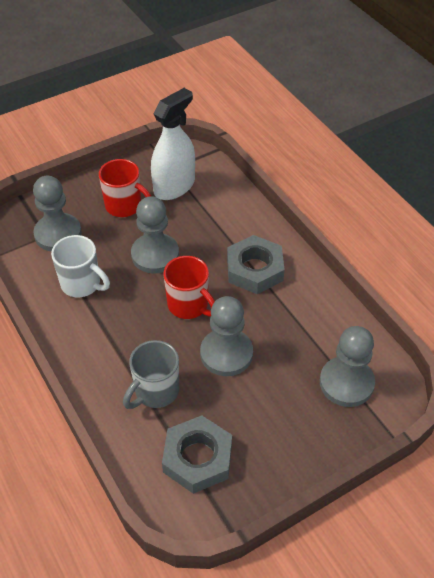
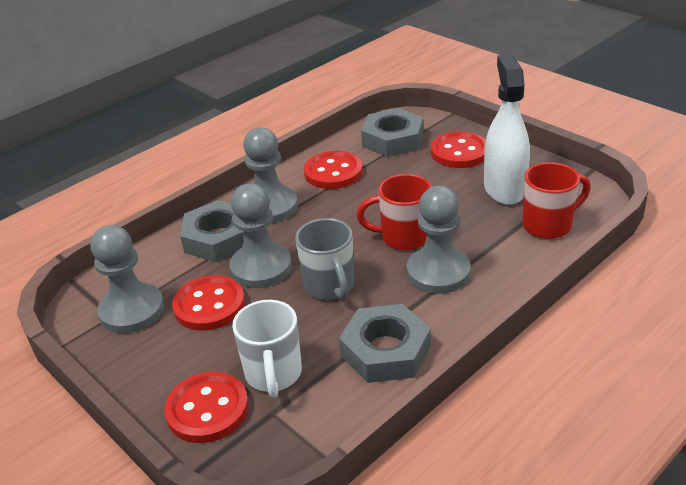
grey nut: [162,415,232,494] [227,235,285,294] = 2 -> [180,200,244,262] [339,304,431,383] [361,108,423,157] = 3
red button: none = 0 -> [164,372,249,443] [172,275,245,331] [304,151,363,189] [431,131,486,168] = 4

